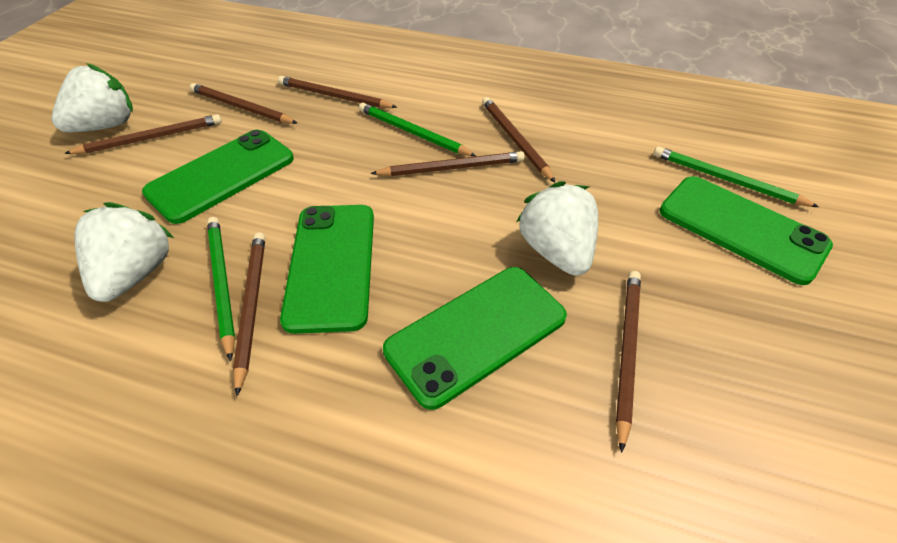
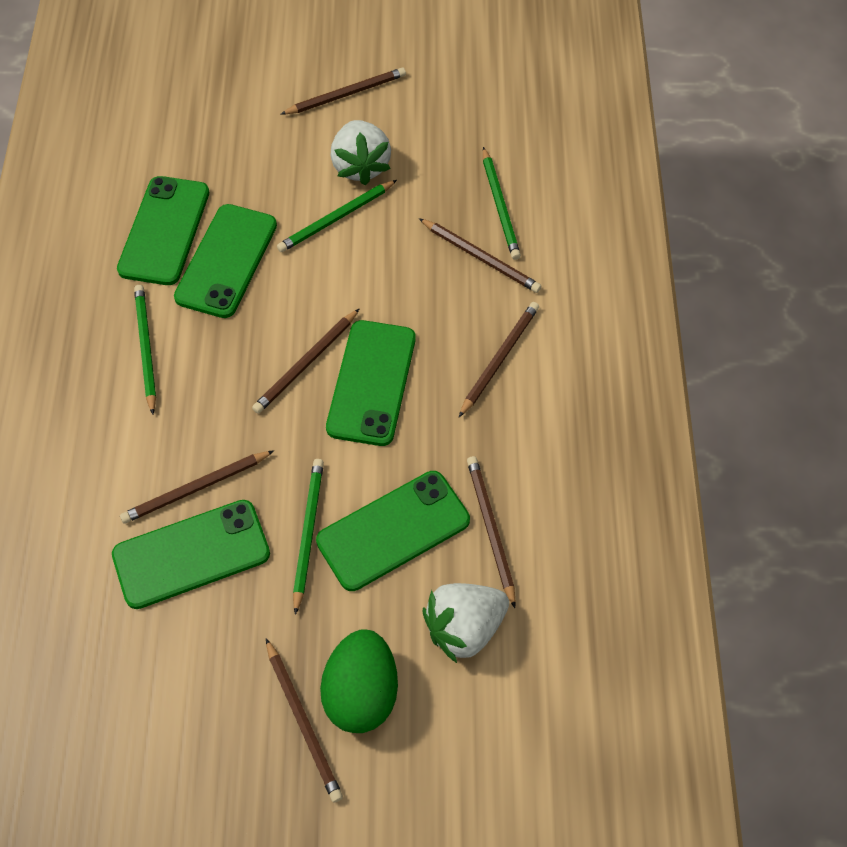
green egg: none = 0 -> [320,629,398,733] = 1
green pencil: [207,217,235,361] [359,103,476,156] [654,146,819,207] = 3 -> [134,285,156,415] [277,180,397,252] [293,459,324,615] [483,147,521,260] = 4
green phone: [142,130,294,224] [280,205,374,334] [383,267,567,410] [660,176,833,285] = 4 -> [112,500,270,609] [117,176,209,285] [174,204,277,318] [316,471,470,591] [326,320,416,446] = 5
white strawberry: [52,63,133,132] [74,202,174,302] [517,181,598,276] = 3 -> [331,120,391,185] [422,583,509,663] = 2

